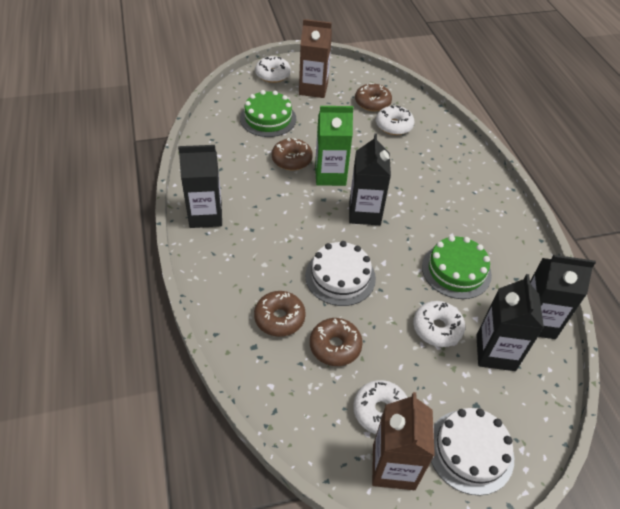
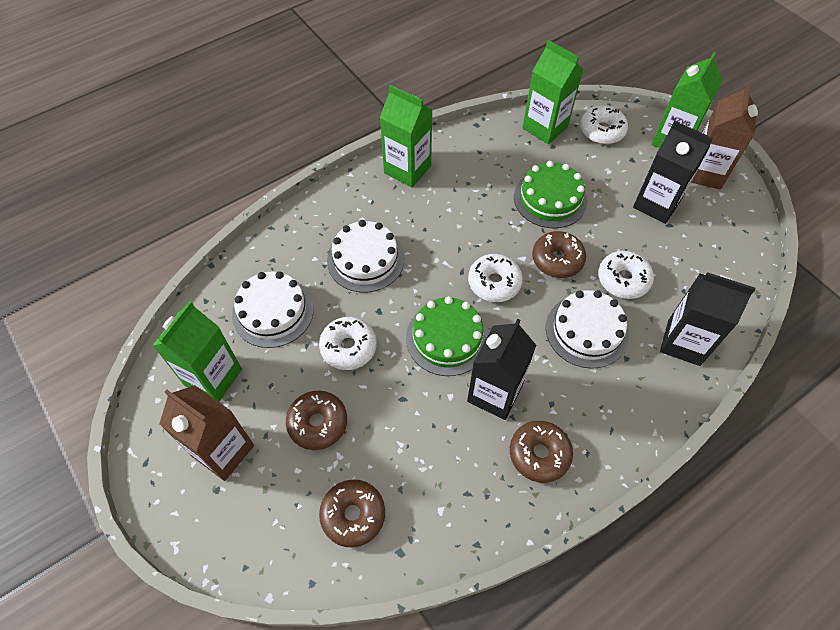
black carton: [178,145,222,228] [349,133,391,225] [476,274,544,371] [530,255,596,339] = 4 -> [467,319,536,420] [633,121,713,224] [660,272,756,366] = 3
green carton: [315,106,354,186] = 1 -> [152,301,242,402] [380,85,432,187] [522,40,584,144] [651,52,723,148] = 4
white cake: [305,241,376,306] [431,408,514,496] = 2 -> [232,271,314,348] [327,220,404,293] [546,290,629,369] = 3

